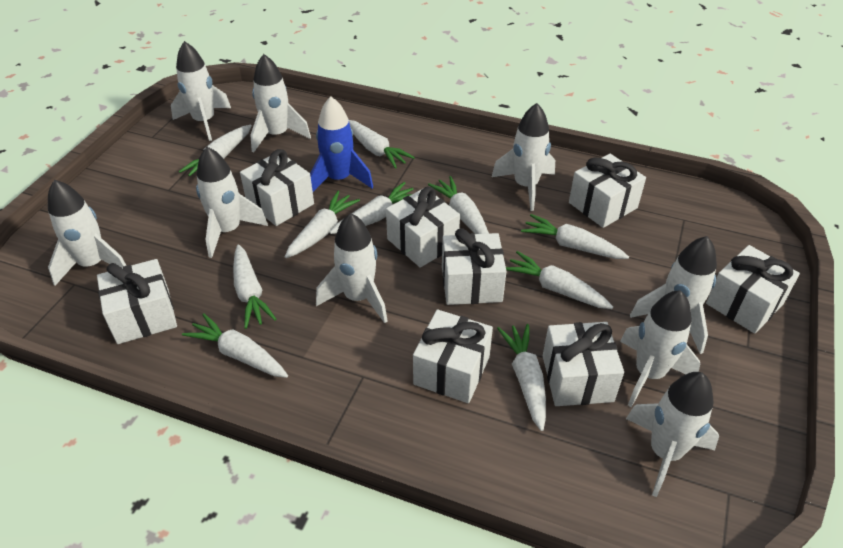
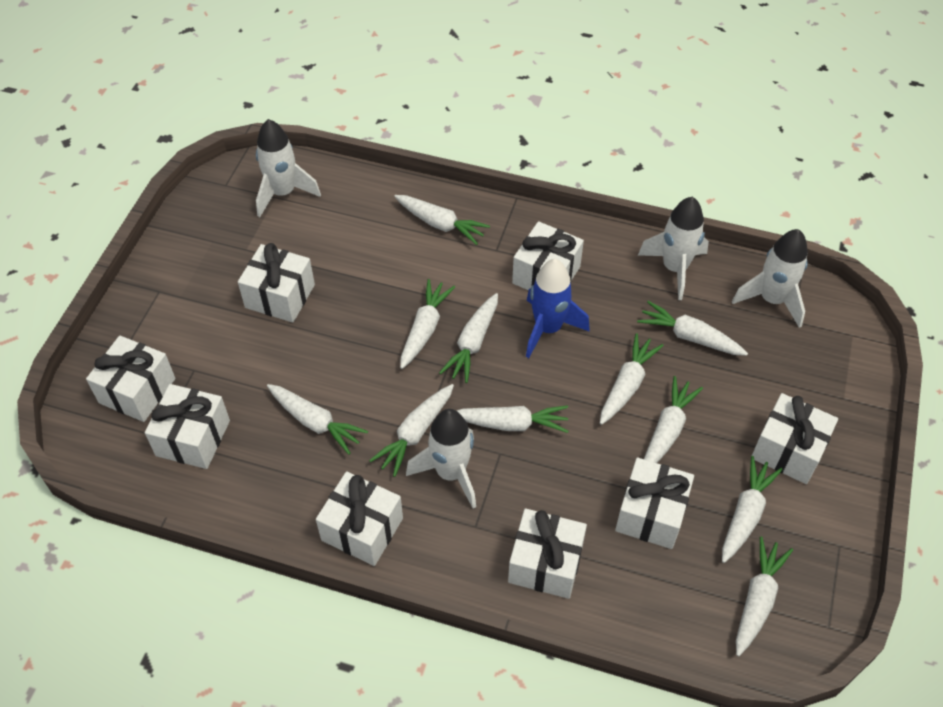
white carrot: [179,125,252,176] [182,313,288,378] [233,244,276,329] [285,191,360,258] [330,182,413,234] [349,120,415,169] [428,176,489,234] [497,324,546,431] [506,251,613,309] [521,214,629,259] = 10 -> [267,384,368,455] [369,384,454,477] [394,195,490,245] [400,279,455,369] [439,293,498,383] [457,405,568,433] [600,333,664,425] [637,301,748,356] [644,376,703,463] [722,456,783,563] [736,536,793,656] = 11
white rocket: [48,180,127,286] [171,41,231,141] [196,147,268,258] [250,54,311,152] [316,213,388,323] [492,103,555,211] [620,290,700,407] [626,372,719,497] [630,236,717,354] = 9 -> [256,119,321,217] [406,409,476,509] [638,197,709,300] [732,229,808,328] = 4

